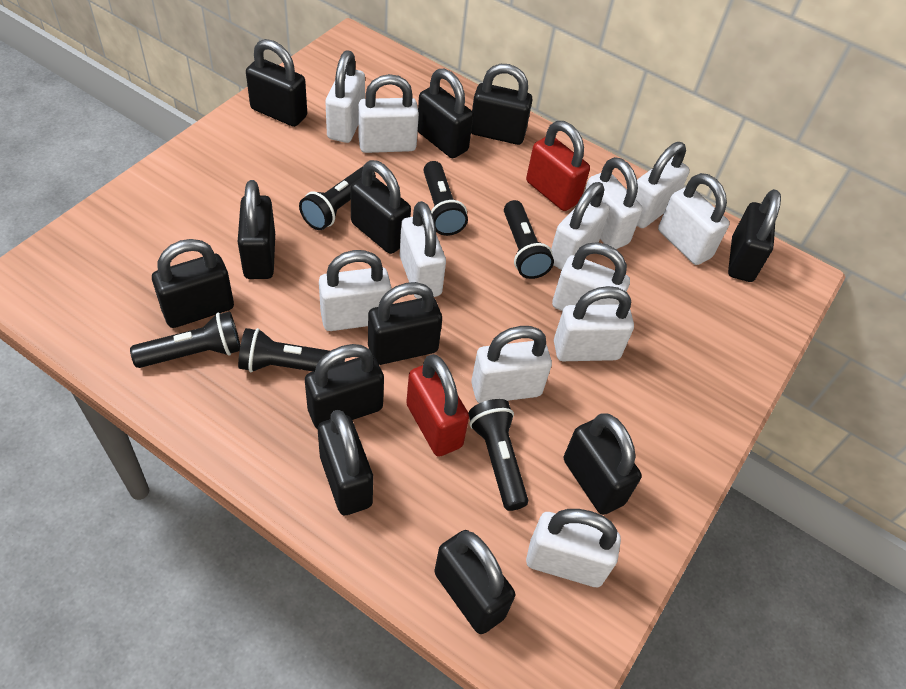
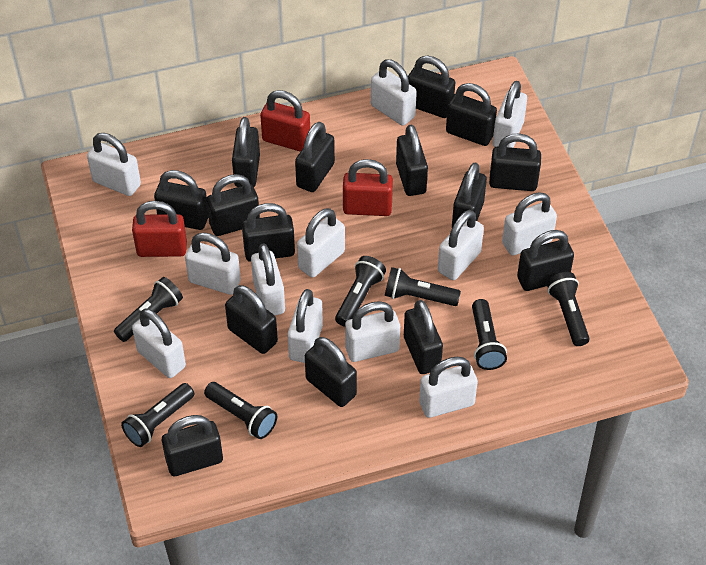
black flashlight: [130,312,240,368] [238,328,345,372] [299,166,376,230] [424,161,468,236] [468,399,528,511] [504,200,554,279] = 6 -> [114,277,183,342] [121,383,194,447] [204,382,277,439] [335,256,386,327] [385,267,461,306] [472,299,507,370] [546,272,590,346] = 7
black padlock: [152,239,234,328] [238,180,275,279] [246,39,307,127] [305,344,384,429] [318,410,373,515] [350,160,411,254] [368,282,442,365] [418,69,473,158] [434,530,515,634] [471,64,533,145] [564,413,642,515] [728,189,781,282] = 12 -> [154,170,208,230] [162,415,223,476] [206,174,260,236] [225,285,278,354] [232,117,260,187] [242,203,295,262] [295,122,335,192] [305,337,357,407] [396,125,428,196] [404,300,443,374] [408,56,455,118] [446,83,497,146] [452,162,487,227] [489,133,541,191] [517,230,574,291] = 15
red padlock: [406,354,469,457] [526,121,590,211] = 2 -> [132,201,187,257] [260,90,310,152] [343,159,393,216] = 3

